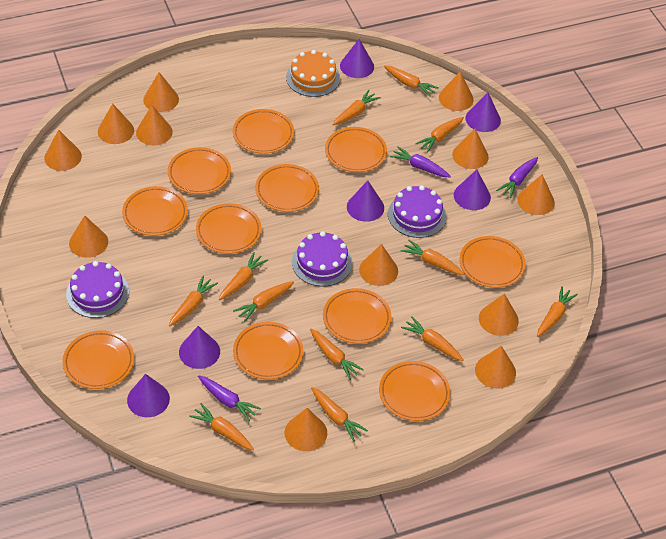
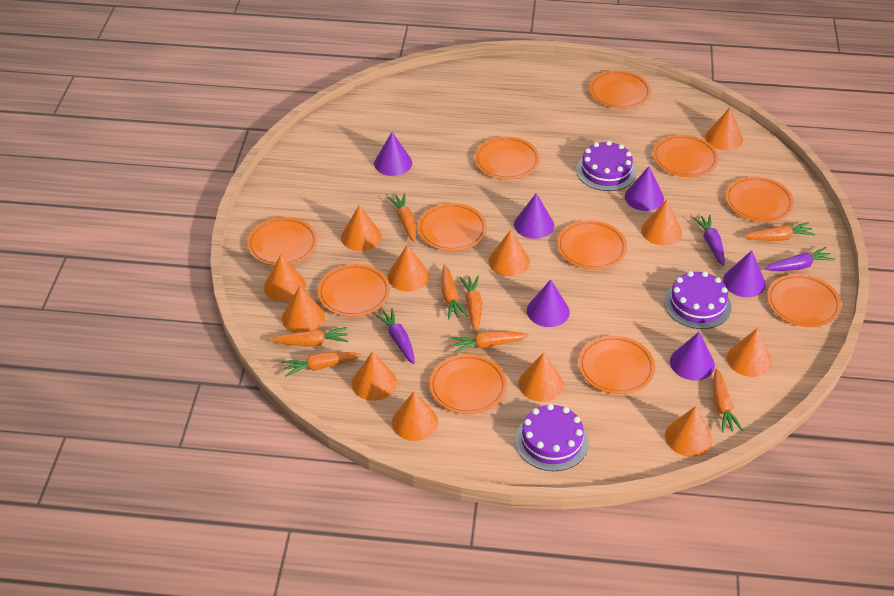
orange cake: [286,50,340,97] = 1 -> none = 0
orange carrot: [169,275,218,327] [189,403,254,450] [218,252,268,300] [233,281,294,322] [310,329,364,380] [311,387,368,442] [332,90,381,125] [384,65,438,97] [401,240,464,275] [401,316,463,361] [415,117,464,153] [537,286,578,337] = 12 -> [270,327,348,346] [282,352,361,377] [388,194,416,242] [441,264,467,319] [451,331,529,353] [460,276,482,332] [713,368,743,432] [743,222,815,241] = 8

